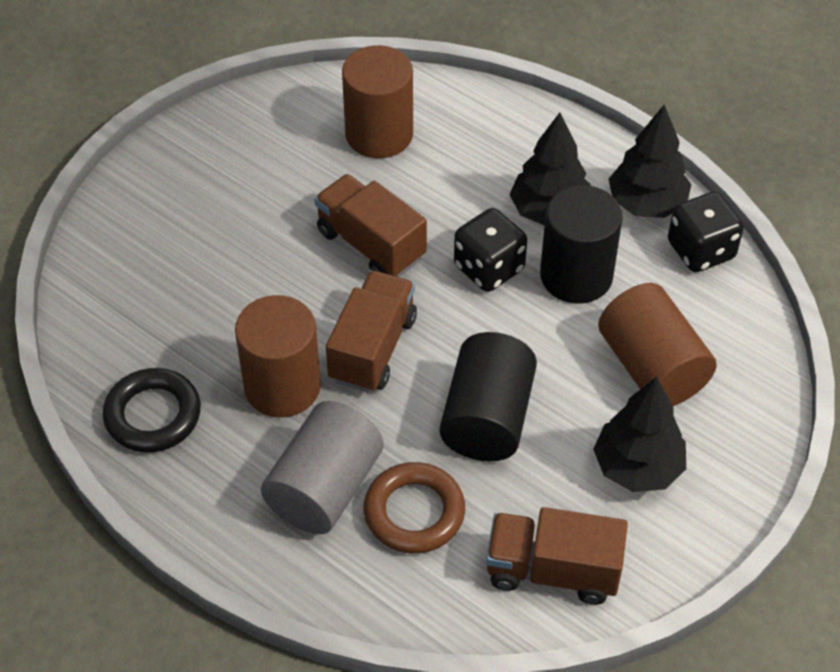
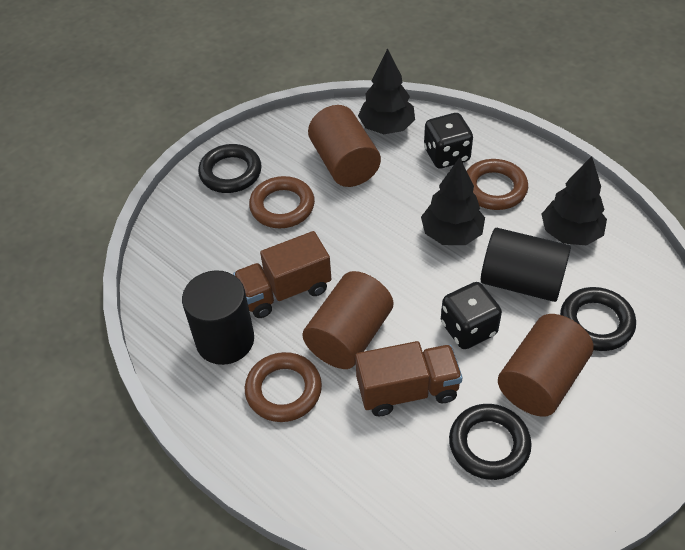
black ring: [103,368,201,453] = 1 -> [198,144,262,193] [449,404,532,480] [560,287,636,351] = 3
brown ring: [364,462,465,554] = 1 -> [245,352,322,422] [249,176,315,228] [467,159,528,210] = 3
brown truck: [314,174,427,277] [326,270,417,392] [486,507,628,605] = 3 -> [233,231,331,318] [355,341,463,417] = 2
grey cylinder: [261,401,384,534] = 1 -> none = 0

